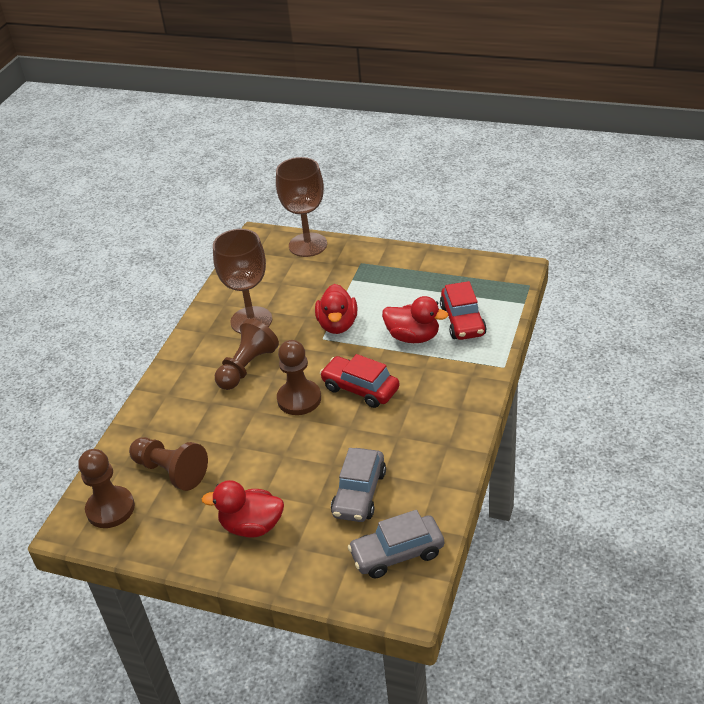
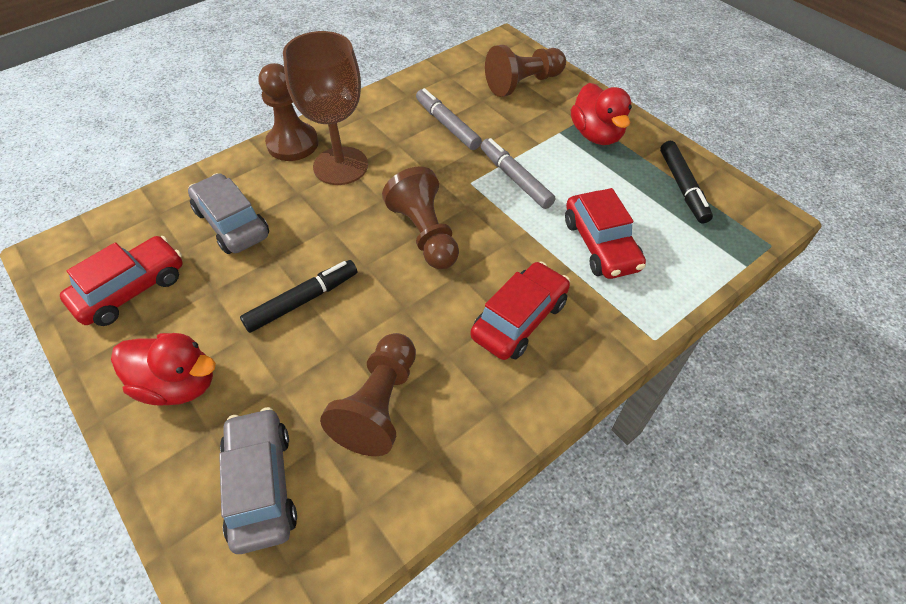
black marker: none = 0 -> [240,260,357,333] [660,141,713,224] = 2
brown goblet: [213,229,272,334] [276,157,327,257] = 2 -> [283,31,368,185] = 1
grey marker: none = 0 -> [416,88,482,150] [481,138,555,209] = 2
red car: [320,354,399,408] [440,281,487,340] = 2 -> [60,236,183,326] [471,261,570,360] [565,188,646,279] = 3
red duck: [202,480,284,538] [315,284,357,334] [382,296,448,343] = 3 -> [111,333,216,405] [571,83,632,145] = 2

